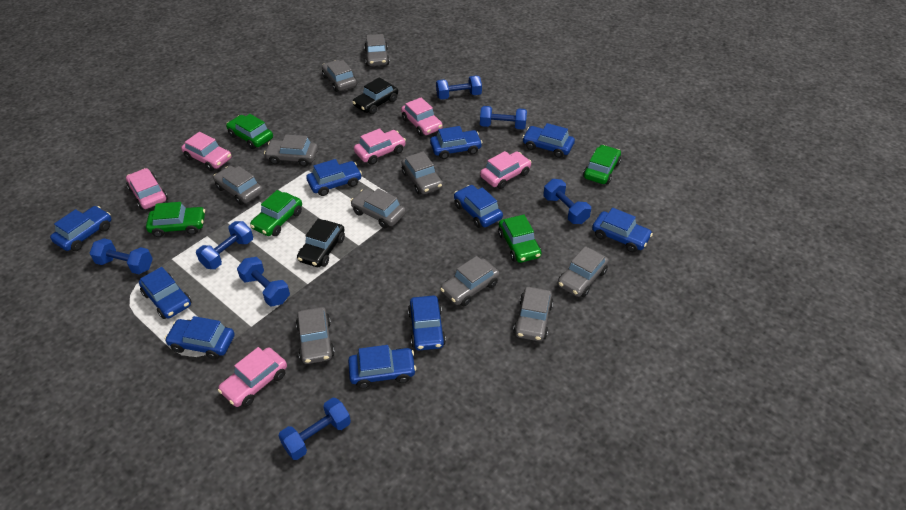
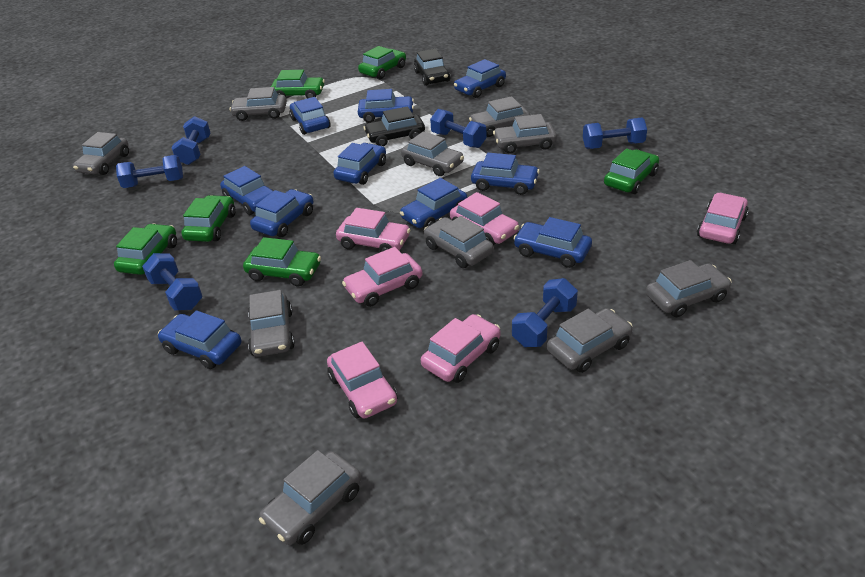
blue dumbbell: [89,238,153,274] [196,221,253,269] [237,257,290,307] [278,398,351,460] [436,75,482,100] [480,106,527,129] [543,179,591,224] = 7 -> [116,155,183,188] [142,253,203,311] [172,116,211,165] [430,109,486,148] [512,278,578,347] [583,118,647,149] = 6
green car: [146,202,205,237] [226,114,273,149] [250,190,302,236] [498,215,542,263] [583,145,621,184] = 5 -> [114,223,177,275] [181,195,235,242] [243,237,321,286] [271,70,325,99] [358,46,406,79] [604,148,659,194] = 6

